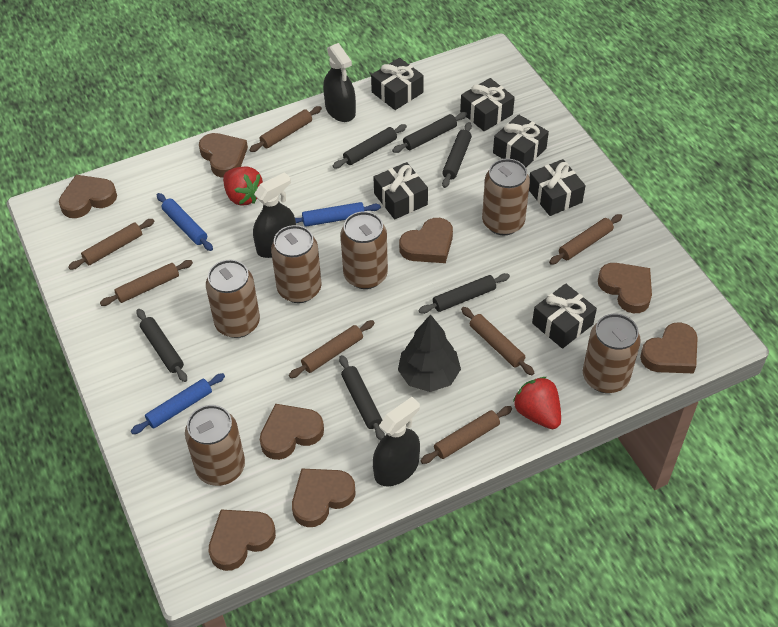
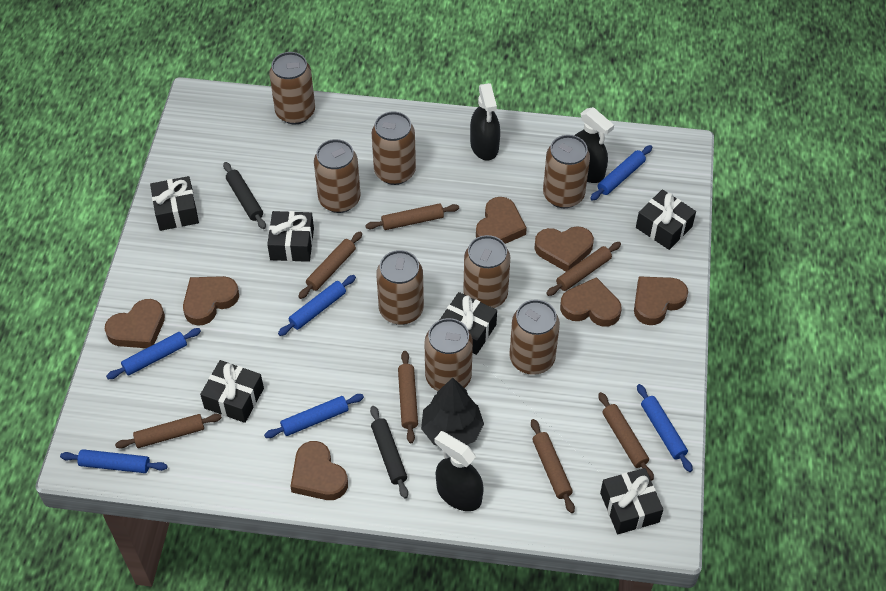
black rolling pin: [137,309,187,382] [333,124,407,168] [339,355,385,441] [392,112,467,153] [418,273,510,314] [442,122,472,188] = 6 -> [223,162,266,229] [370,406,408,499] = 2
blue rolling pin: [131,373,225,434] [157,193,213,251] [295,202,381,227] = 3 -> [60,449,168,473] [106,328,201,379] [264,394,364,438] [278,275,356,336] [590,145,652,201] [637,384,693,472] = 6
brown can: [185,405,245,486] [206,259,260,338] [271,225,322,303] [341,211,388,289] [482,159,530,236] [583,314,641,393] = 6 -> [269,52,315,124] [314,139,360,213] [372,111,416,185] [376,250,424,325] [425,318,473,391] [463,235,510,308] [509,299,560,375] [543,135,590,208] = 8
brown heart: [59,175,117,218] [199,133,248,178] [209,510,276,571] [260,404,324,460] [292,468,356,527] [399,218,453,263] [598,263,652,313] [640,322,698,373] = 8 -> [104,299,165,348] [183,276,239,326] [290,441,348,500] [476,197,527,244] [534,226,594,272] [560,277,622,326] [634,276,688,325] = 7
red strawberry: [223,166,263,206] [513,377,561,429] = 2 -> none = 0

